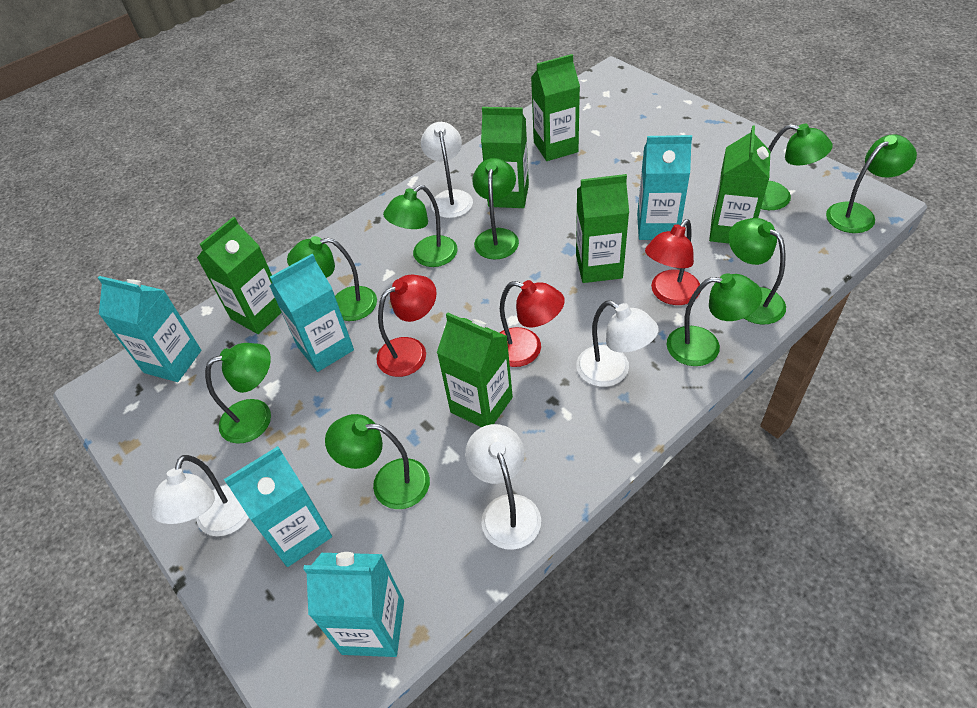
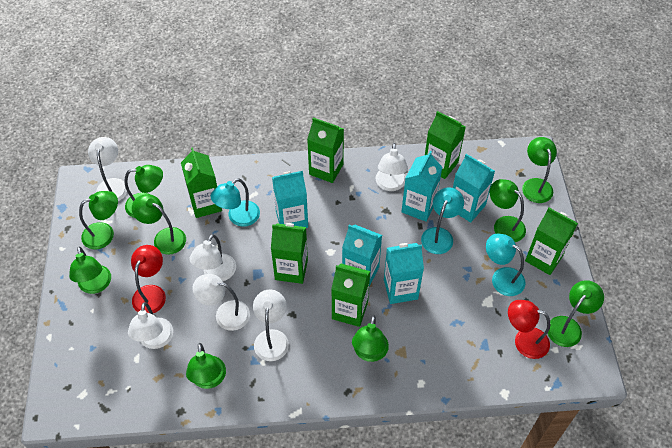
red lamp: [376,275,437,377] [500,280,565,367] [645,219,700,305] = 3 -> [131,245,166,313] [508,300,550,359] = 2
turquoise lamp: none = 0 -> [210,178,260,227] [421,188,464,254] [486,234,526,296] = 3
white lamp: [151,455,249,536] [421,122,473,218] [465,424,541,550] [576,300,659,387] = 4 -> [88,137,127,201] [128,302,173,349] [189,234,236,281] [193,274,250,331] [253,289,289,361] [376,143,408,191] = 6

